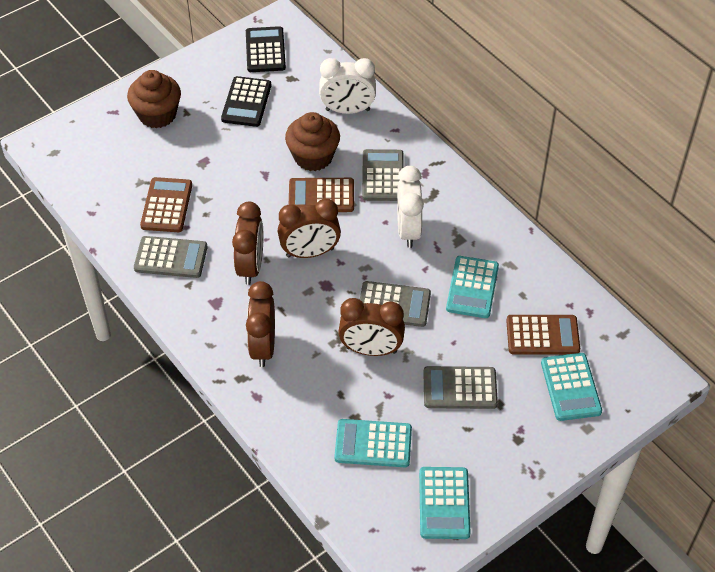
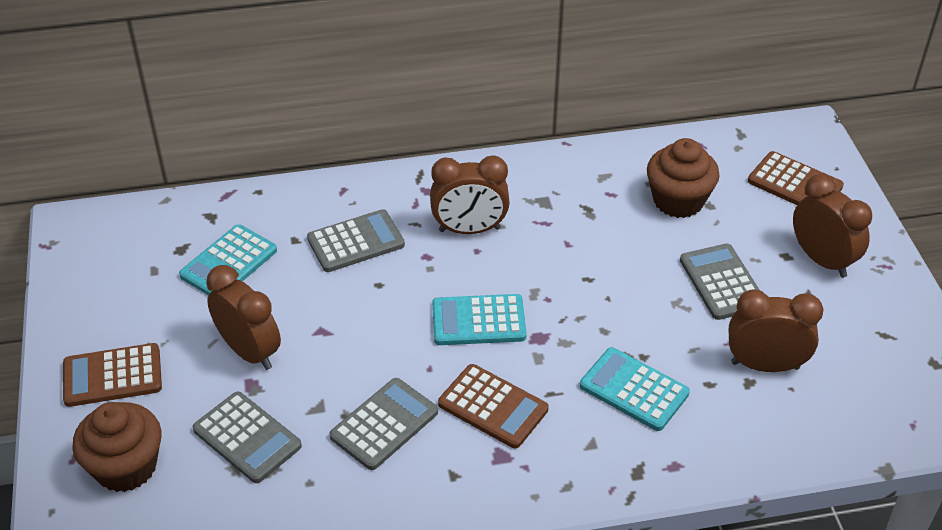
black calculator: [221,76,271,127] [246,26,286,72] = 2 -> none = 0
turquoise calculator: [334,419,412,467] [419,467,471,539] [446,256,499,318] [541,353,602,421] = 4 -> [179,225,277,296] [432,294,527,345] [580,347,690,431] = 3
white clock: [319,58,376,114] [397,166,424,248] = 2 -> none = 0

